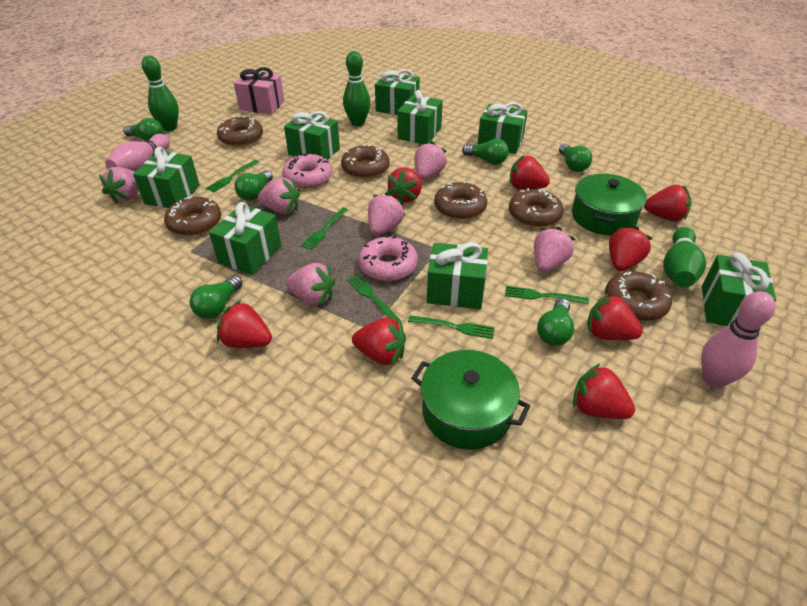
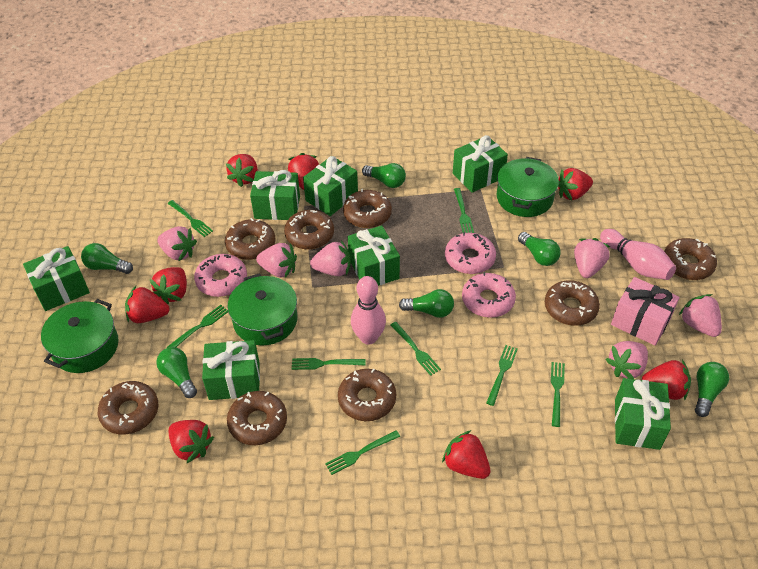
brown donut: [164,196,221,236] [217,115,263,147] [341,144,390,179] [434,181,487,220] [509,188,564,228] [605,271,672,321] = 6 -> [98,381,158,435] [225,218,275,260] [227,391,287,445] [284,210,334,249] [338,368,396,421] [343,189,392,228] [545,280,600,326] [664,238,717,280] = 8
green bowling pin: [142,55,179,131] [343,51,371,126] [663,227,706,288] = 3 -> none = 0
green fork: [206,160,259,192] [300,207,348,250] [347,274,402,322] [408,315,495,339] [505,286,589,304] = 5 -> [167,200,213,237] [167,305,228,348] [292,358,366,370] [325,430,400,475] [390,322,441,376] [454,188,474,233] [486,345,518,406] [551,362,565,427] = 8
green gift: [133,147,200,208] [209,202,281,275] [284,111,340,160] [375,69,420,115] [397,90,443,144] [427,242,488,309] [477,102,528,154] [702,253,776,326] = 8 -> [23,246,90,311] [202,340,260,400] [250,170,300,220] [303,156,358,216] [348,225,400,286] [453,135,508,193] [615,378,671,450] = 7
green pot: [411,350,530,450] [572,174,647,236] = 2 -> [41,299,119,373] [227,273,297,345] [496,157,559,217] = 3
pink donut: [282,153,332,188] [358,235,418,281] = 2 -> [194,254,247,297] [445,232,496,274] [462,272,516,318] = 3

